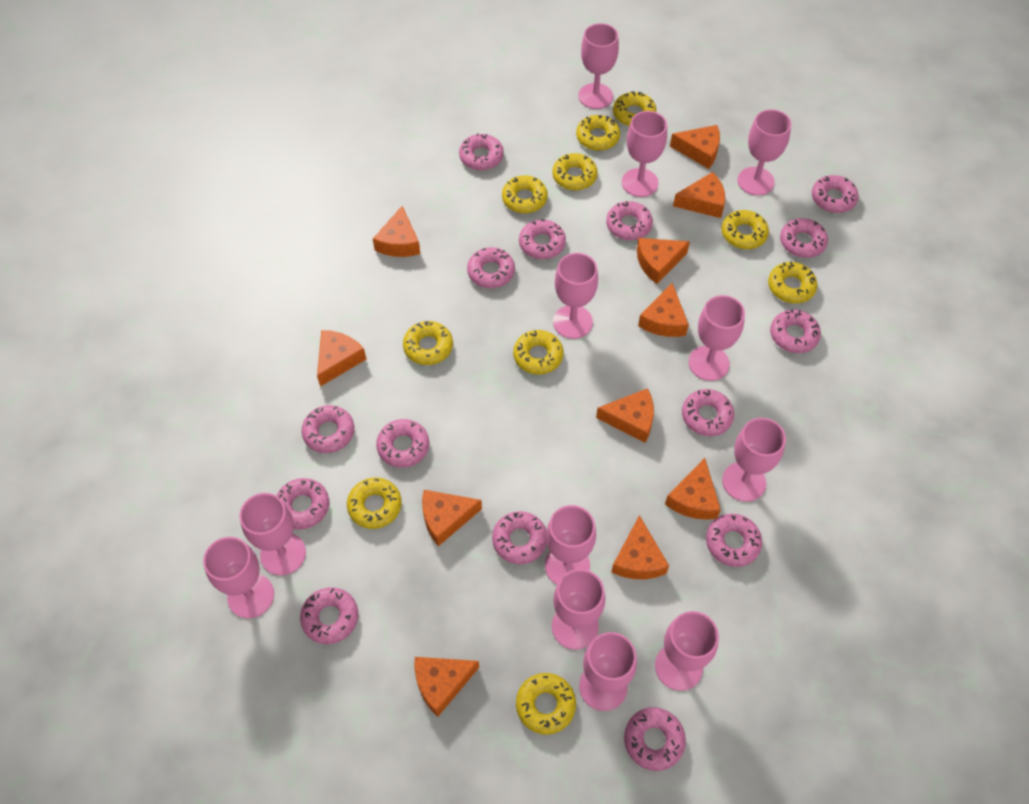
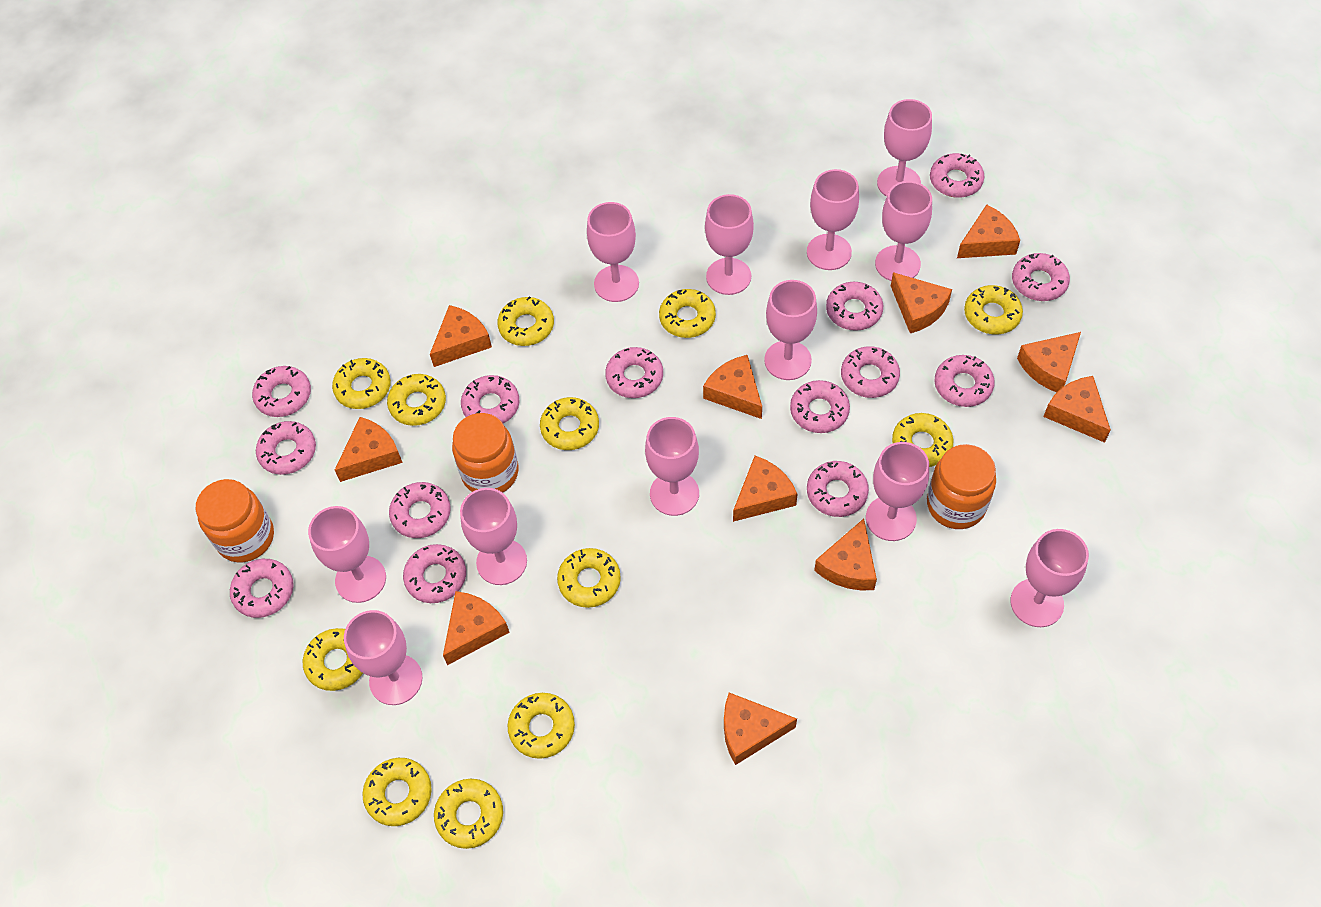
orange jar: none = 0 -> [196,479,274,562] [452,413,519,493] [927,444,996,529] = 3
pink donut: [276,478,329,530] [300,587,358,644] [302,405,354,453] [376,419,429,468] [459,133,504,170] [467,247,515,288] [492,511,547,564] [519,219,566,259] [606,201,653,240] [624,707,686,771] [682,389,734,436] [706,514,762,567] [770,309,821,353] [780,218,828,258] [812,175,858,213] = 15 -> [230,559,294,618] [252,366,311,417] [256,421,316,475] [389,482,451,538] [403,544,466,603] [461,375,519,423] [605,347,663,398] [790,380,850,433] [807,461,869,517] [826,282,883,331] [841,346,900,398] [930,153,984,198] [934,355,995,407] [1012,253,1070,301] = 14
yellow donut: [347,478,401,529] [403,321,453,365] [502,175,548,213] [513,330,564,375] [516,673,576,735] [552,153,598,190] [576,115,620,151] [613,91,656,126] [721,210,769,249] [768,261,817,304] = 10 -> [303,628,363,691] [332,358,391,409] [362,758,432,826] [387,374,446,426] [434,779,503,849] [497,296,554,346] [507,693,575,759] [540,397,599,450] [557,548,621,608] [659,289,716,338] [892,413,954,467] [964,285,1023,334] = 12

